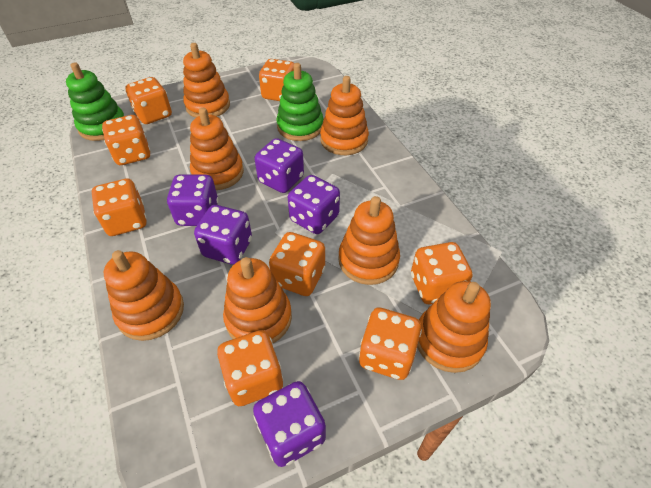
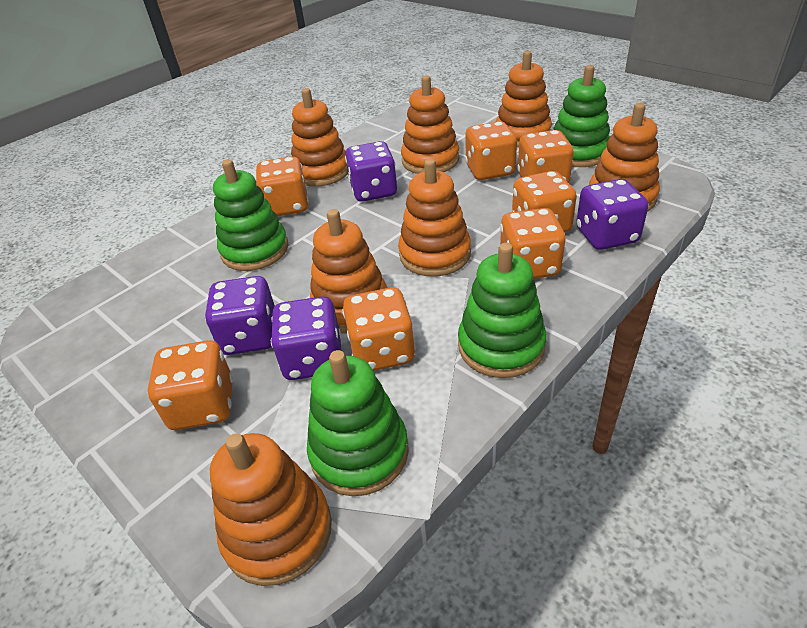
green stacking toy: [66,62,124,141] [276,63,324,141] = 2 -> [213,159,289,271] [307,350,409,496] [458,243,547,378] [554,65,610,167] = 4
orange dice: [92,179,147,236] [102,115,151,165] [125,77,172,124] [217,330,283,406] [259,59,295,101] [269,232,325,296] [359,308,422,380] [411,242,472,305] = 8 -> [148,340,233,430] [256,157,309,216] [342,287,416,371] [465,121,517,180] [500,208,565,279] [512,171,577,233] [517,130,574,183] = 7
purple dice: [167,174,219,226] [194,205,252,265] [253,381,326,467] [255,138,304,193] [288,175,340,234] = 5 -> [205,276,275,355] [271,296,341,380] [345,141,397,202] [576,179,649,250] = 4

